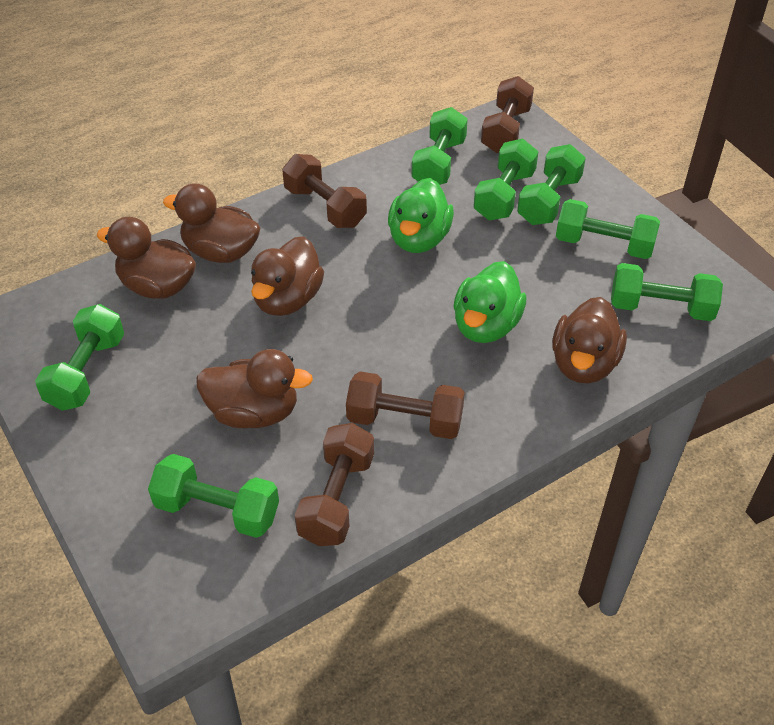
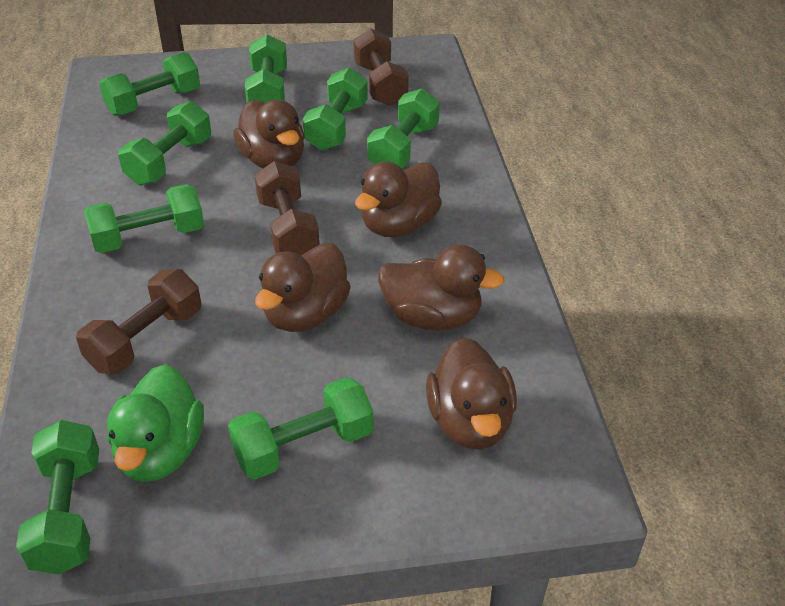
brown dumbbell: [282,154,367,228] [295,423,374,546] [346,371,465,439] [481,76,534,153] = 4 -> [76,269,201,374] [254,161,320,255] [353,28,409,106] = 3
green duck: [388,178,454,253] [453,261,526,343] = 2 -> [107,364,204,482] = 1
green dumbbell: [35,304,124,411] [148,454,279,538] [412,107,468,185] [473,139,538,220] [517,144,586,225] [556,199,660,259] [611,263,723,321] = 7 -> [16,420,99,574] [84,184,204,253] [99,52,200,116] [118,101,211,185] [228,377,374,479] [245,34,287,103] [303,68,368,151] [367,88,440,168] = 8

